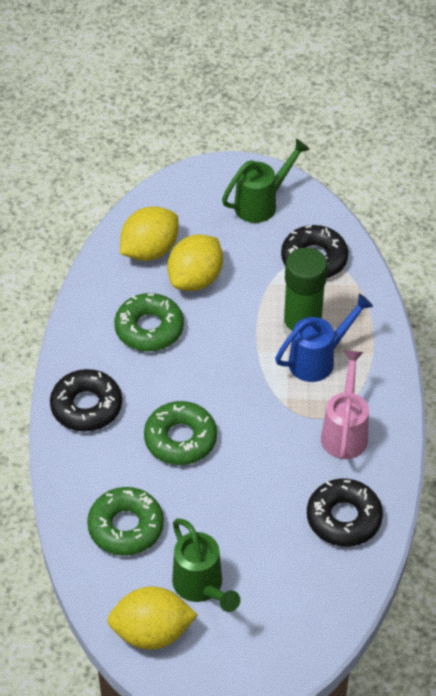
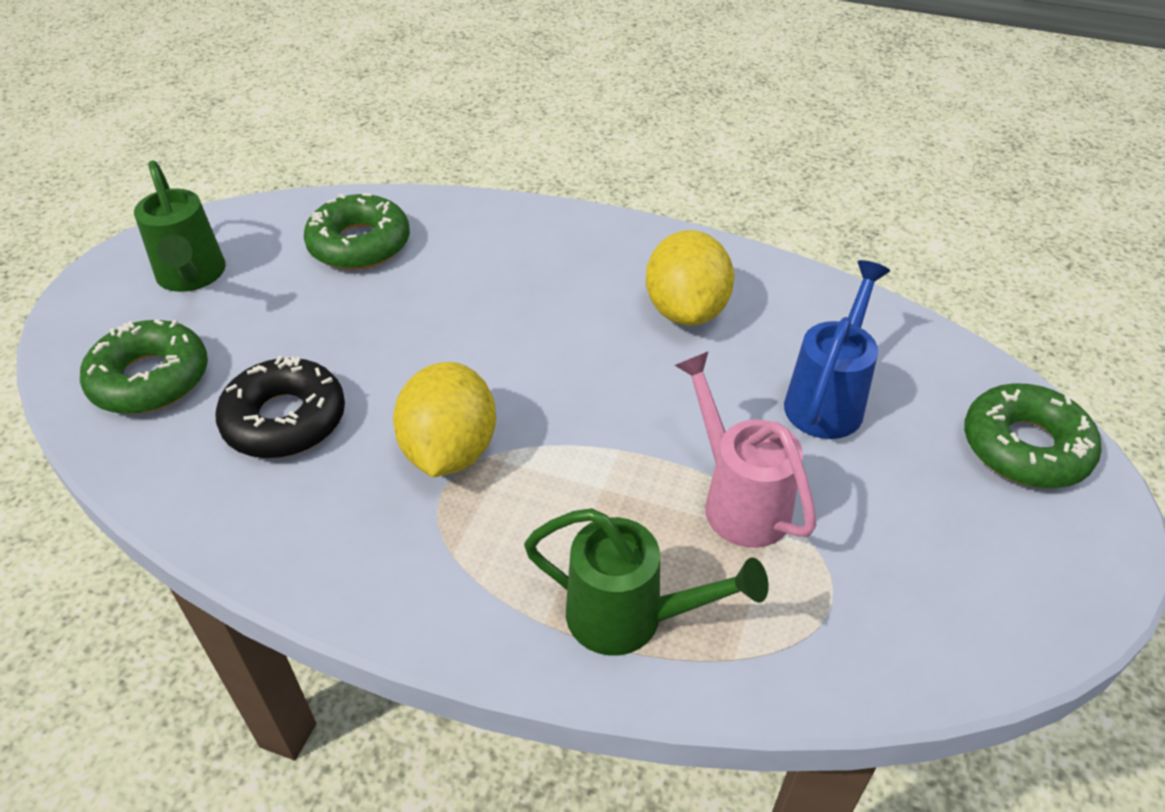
black donut: [50,369,122,432] [281,225,348,278] [307,479,383,547] = 3 -> [215,356,345,458] = 1
green glue stick: [283,247,328,336] = 1 -> none = 0
yellow lemon: [107,587,197,650] [120,206,179,261] [167,234,223,291] = 3 -> [393,362,496,477] [646,230,734,326] = 2

